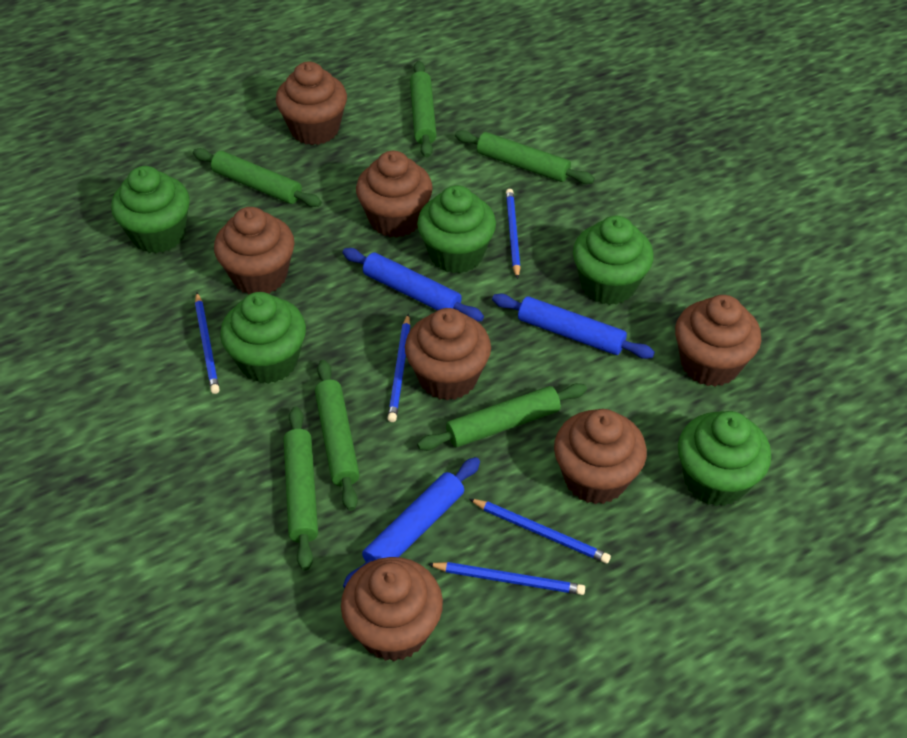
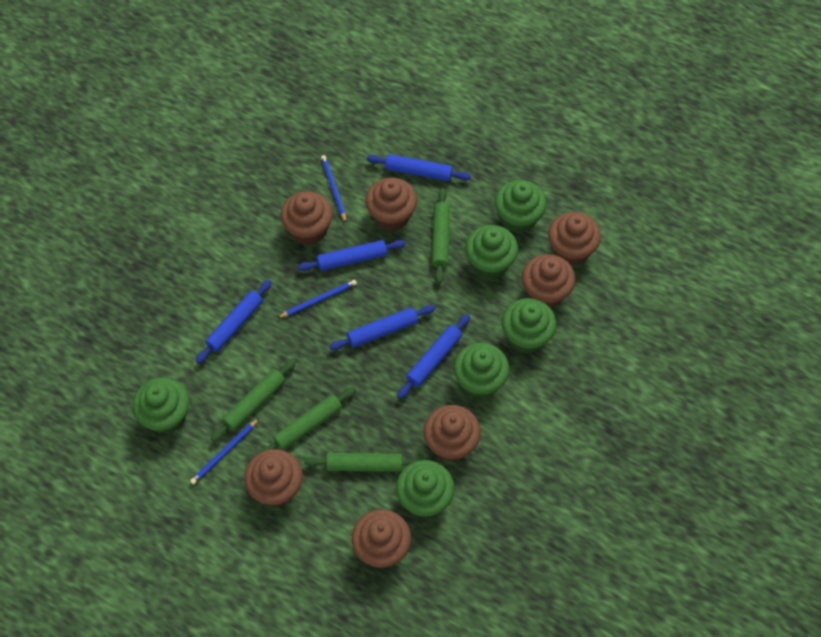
blue pencil: [195,293,220,394] [388,314,410,422] [428,562,585,595] [469,499,611,564] [506,189,521,279] = 5 -> [190,418,259,485] [277,280,357,318] [321,155,346,223] = 3
blue rolling pin: [343,248,484,321] [343,457,480,589] [492,293,655,359] = 3 -> [196,280,272,364] [298,240,406,271] [329,305,435,350] [367,154,471,181] [397,314,470,399] = 5
green cupcake: [111,166,190,253] [220,292,306,384] [417,185,496,274] [573,216,654,305] [678,411,771,506] = 5 -> [133,378,189,434] [396,460,455,518] [454,343,510,399] [465,225,518,279] [495,180,547,233] [502,298,557,354] = 6
green rolling pin: [193,148,322,207] [283,407,318,570] [315,360,360,511] [410,61,437,158] [417,383,587,451] [455,130,595,184] = 6 -> [211,359,296,442] [259,387,356,453] [304,453,422,472] [432,188,450,283] = 4

